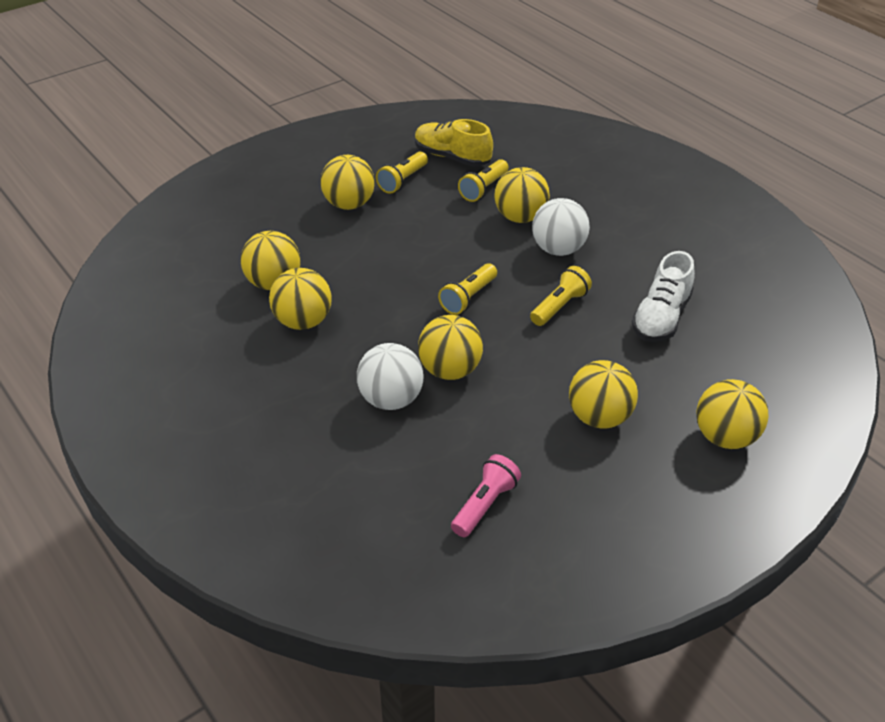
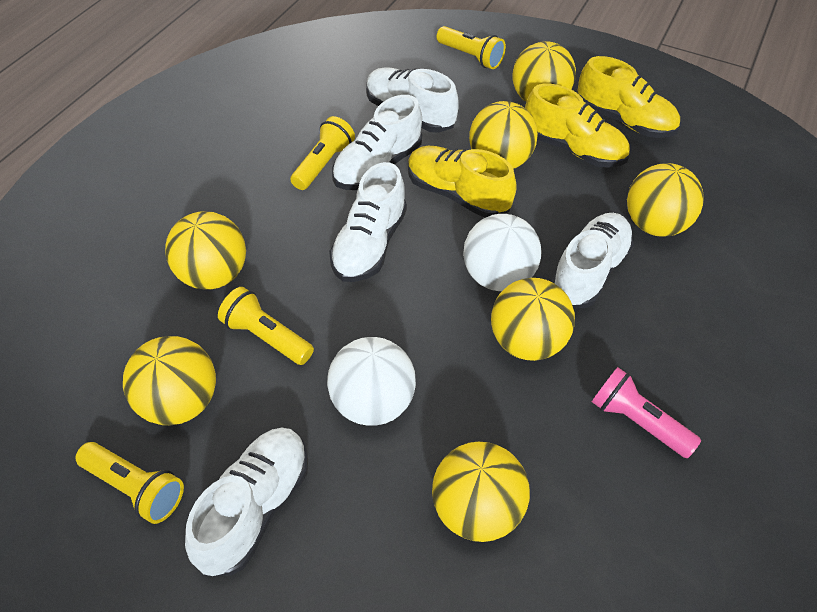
white shoe: [632,251,695,342] = 1 -> [185,427,308,576] [329,162,407,282] [332,95,422,190] [366,68,459,133] [551,213,634,308] = 5
yellow shoe: [415,119,493,167] = 1 -> [408,146,517,218] [525,84,630,168] [578,56,680,138] = 3

